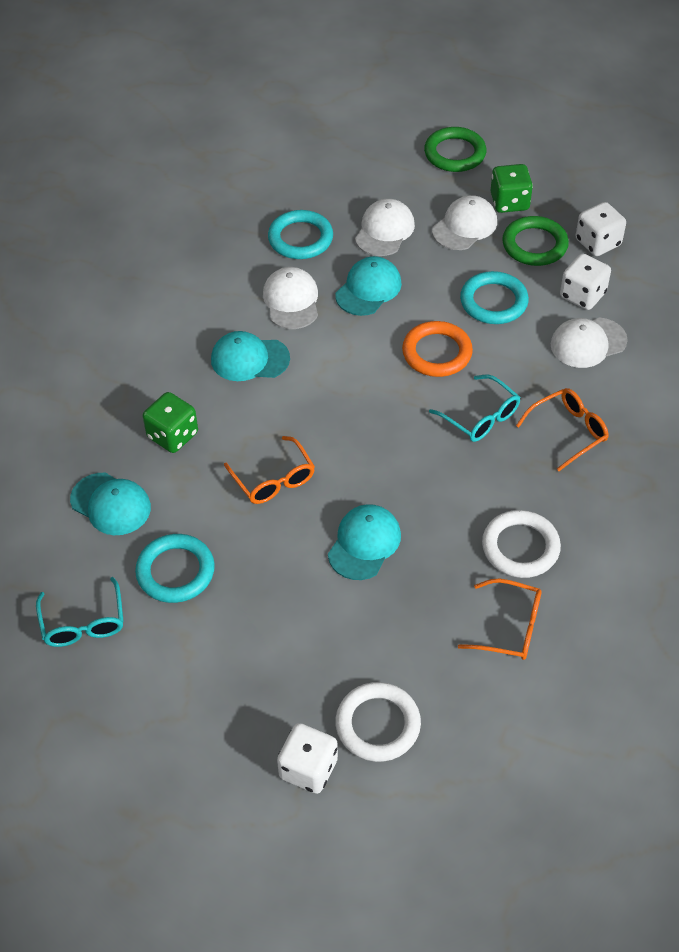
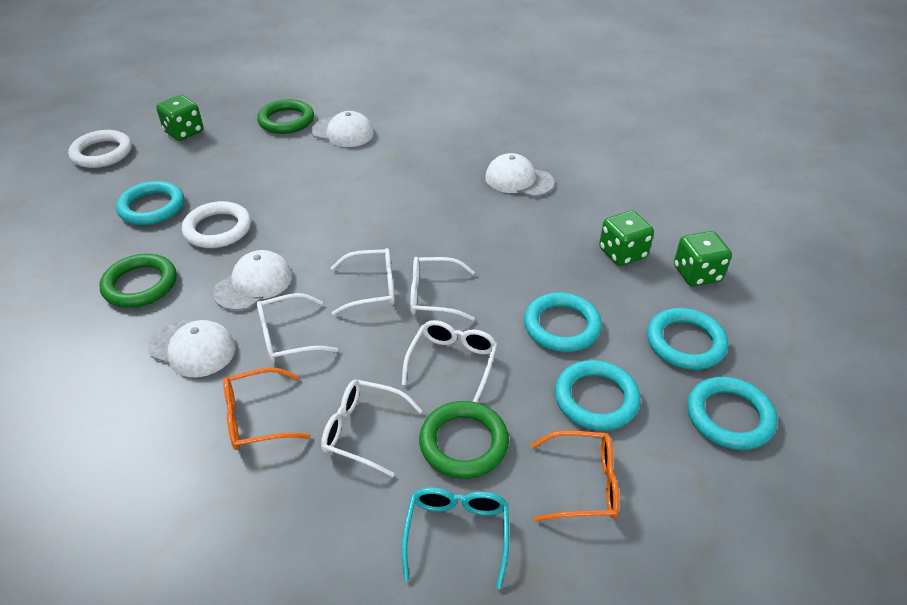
green dice: [143,392,198,453] [490,164,533,213] = 2 -> [156,95,204,141] [599,210,654,266] [674,231,732,287] = 3
green ring: [424,127,486,172] [502,216,569,266] = 2 -> [99,254,177,308] [257,99,314,134] [419,401,509,479] = 3
orange glasses: [224,436,315,504] [458,579,542,660] [516,388,609,471] = 3 -> [223,367,311,450] [531,430,619,522] = 2
orange ring: [402,321,473,377] = 1 -> none = 0
turquoise cap: [70,473,151,535] [211,331,290,381] [328,504,401,580] [335,256,402,316] = 4 -> none = 0
turquoise glasses: [36,577,124,647] [429,375,520,442] = 2 -> [402,488,509,589] = 1
turquoise ring: [135,534,215,603] [268,210,333,259] [460,271,529,324] = 3 -> [116,181,184,225] [524,292,602,352] [555,360,641,431] [647,308,728,370] [687,377,777,450] = 5
white dice: [277,723,338,794] [560,254,611,310] [576,202,626,256] = 3 -> none = 0
white glasses: none = 0 -> [257,293,338,363] [321,379,423,477] [331,248,395,315] [402,320,497,402] [410,257,475,321] = 5

